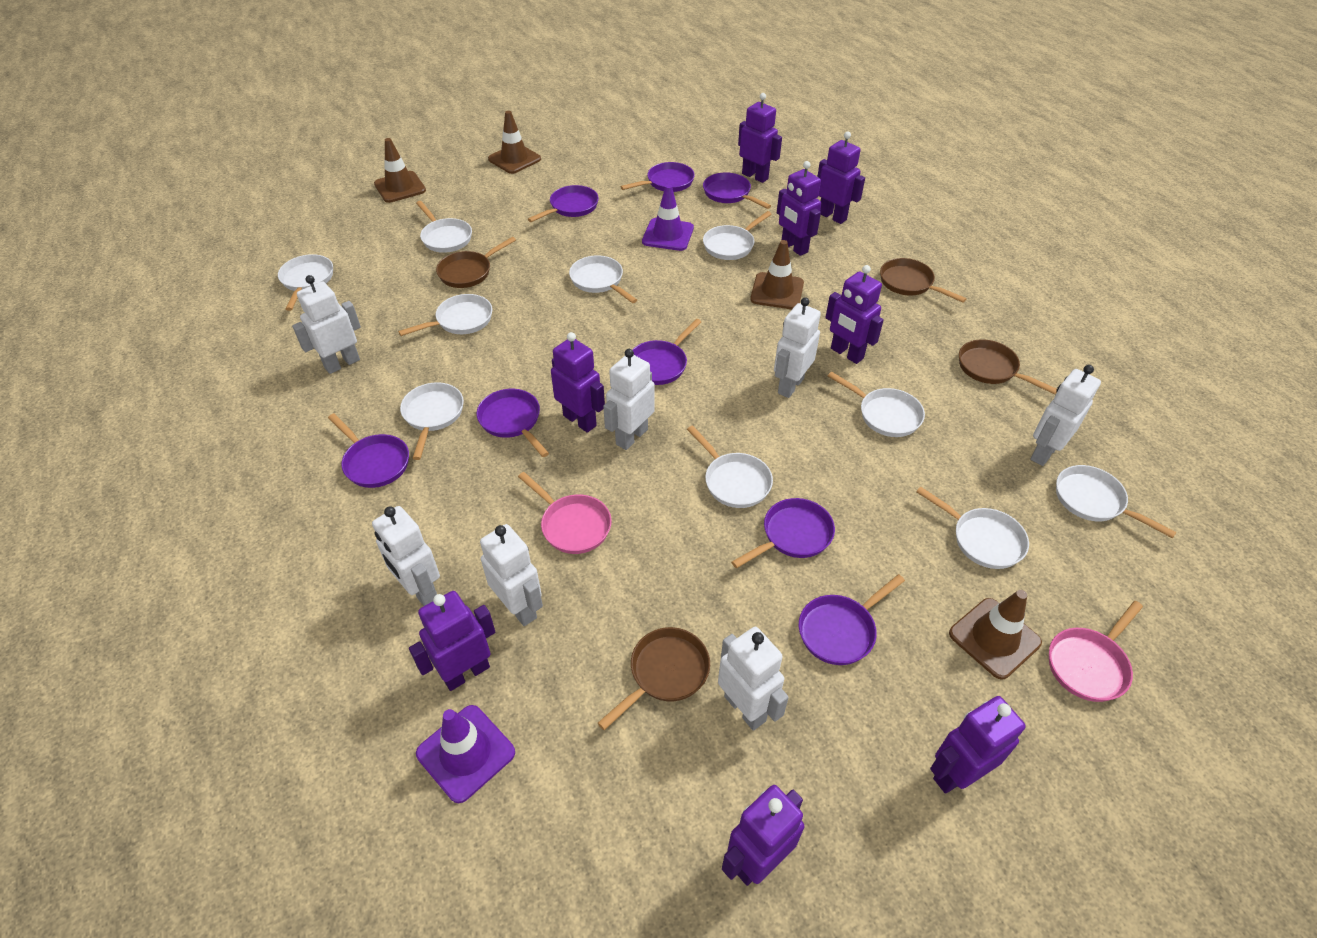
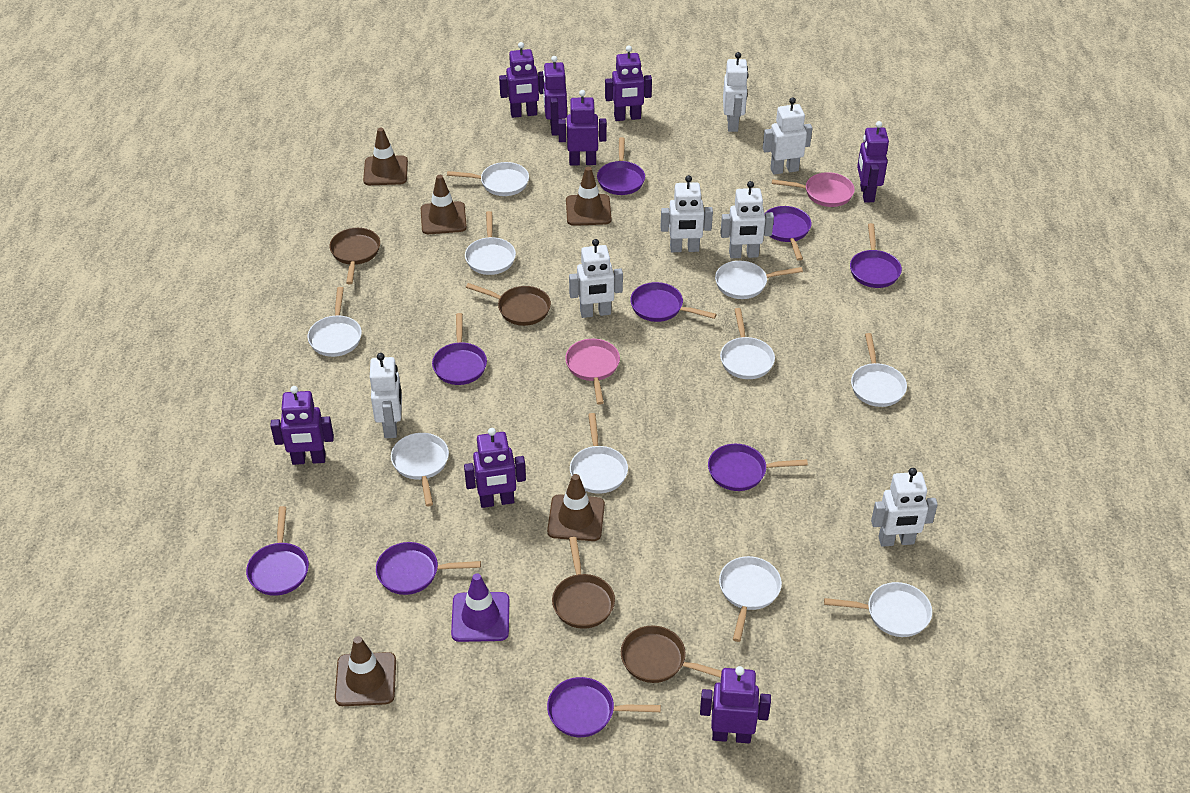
brown traffic cone: [374,138,426,203] [488,111,541,174] [750,240,804,309] [949,590,1042,679] = 4 -> [335,636,396,706] [363,128,408,185] [421,175,467,234] [547,474,605,541] [566,167,612,226] = 5
purple pan: [328,413,409,488] [477,389,549,457] [528,185,599,222] [620,162,695,192] [632,319,701,385] [703,172,771,209] [731,498,835,568] [799,574,905,665] = 8 -> [246,506,309,596] [376,542,481,595] [432,313,487,385] [547,677,661,737] [597,137,645,195] [630,282,717,322] [708,444,808,491] [764,206,812,261] [850,223,902,288] = 9
purple traffic cone: [416,705,515,803] [642,184,694,251] = 2 -> [451,573,509,642] = 1

